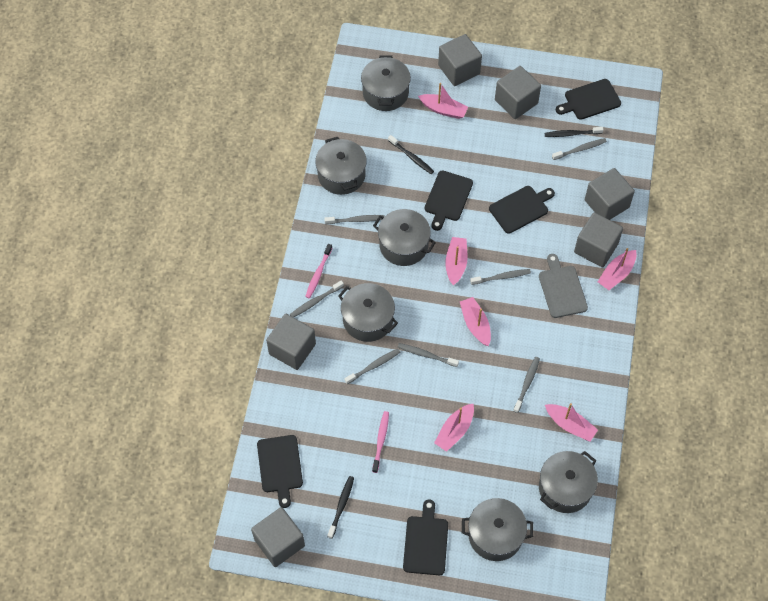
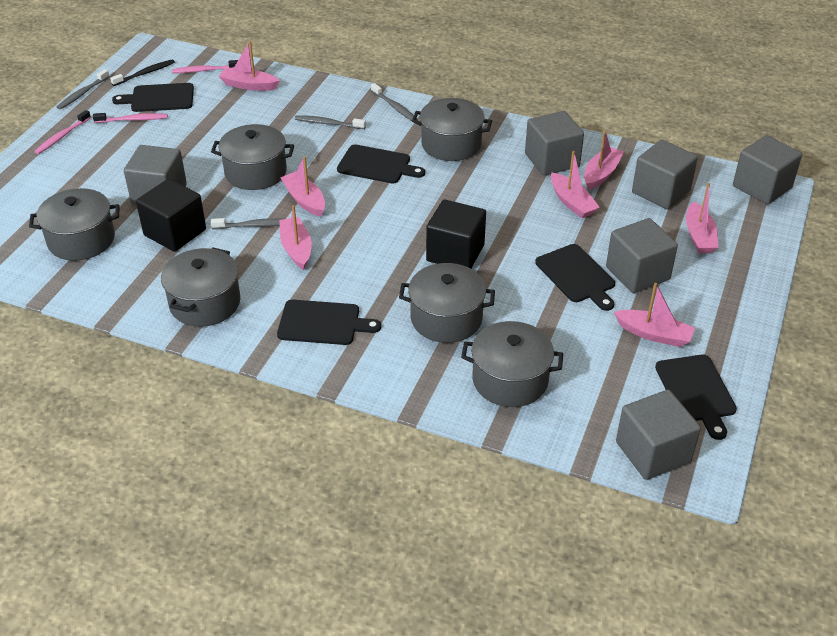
black cube: none = 0 -> [136,179,206,252] [426,200,486,268] = 2
black toothbrush: [327,476,354,539] [388,135,434,174] [545,127,603,137] = 3 -> [110,59,175,86] = 1
grey cutting board: [539,254,588,318] = 1 -> none = 0
grey toothbrush: [290,281,344,317] [324,215,385,224] [344,349,400,384] [398,343,459,367] [470,269,531,285] [513,357,540,413] [552,138,607,160] = 7 -> [57,69,110,109] [211,218,282,229] [295,115,366,129] [371,83,418,121] = 4
pink boat: [418,83,468,119] [434,404,474,452] [445,237,468,285] [460,297,491,346] [545,403,598,442] [598,248,637,290] = 6 -> [219,41,280,91] [279,205,312,270] [280,156,325,217] [551,151,600,218] [584,130,624,190] [614,283,695,347] [686,183,719,253] = 7
pink toothbrush: [305,244,332,298] [372,411,389,473] = 2 -> [34,110,91,154] [93,113,168,123] [172,60,238,73] = 3

